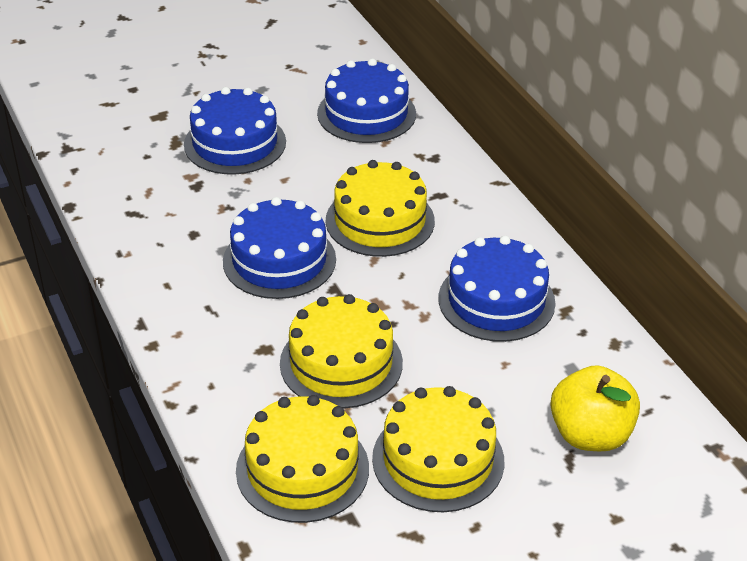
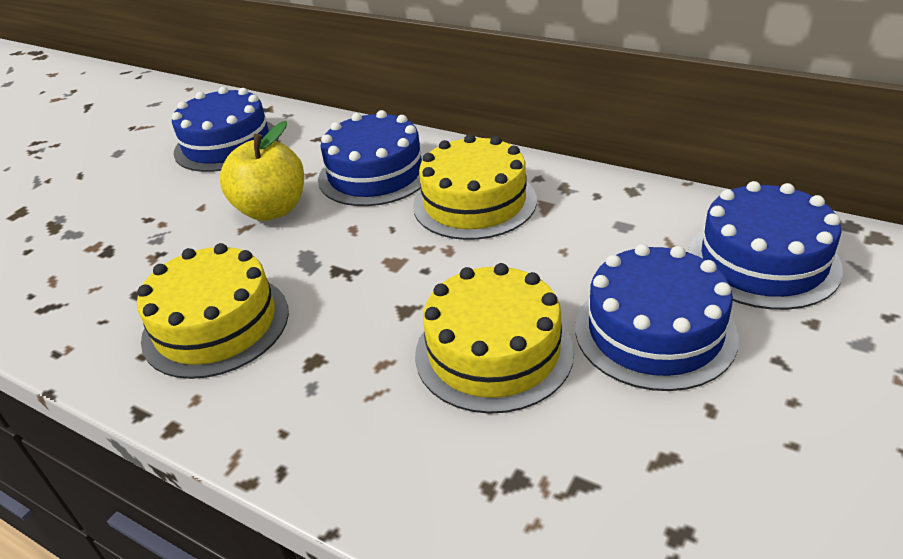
yellow cake: [236,395,369,523] [280,294,403,409] [326,160,435,257] [372,386,504,512] = 4 -> [137,243,289,379] [413,134,537,240] [415,263,574,414] = 3

